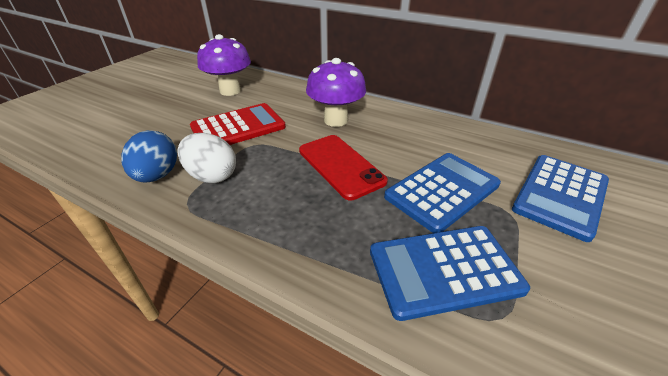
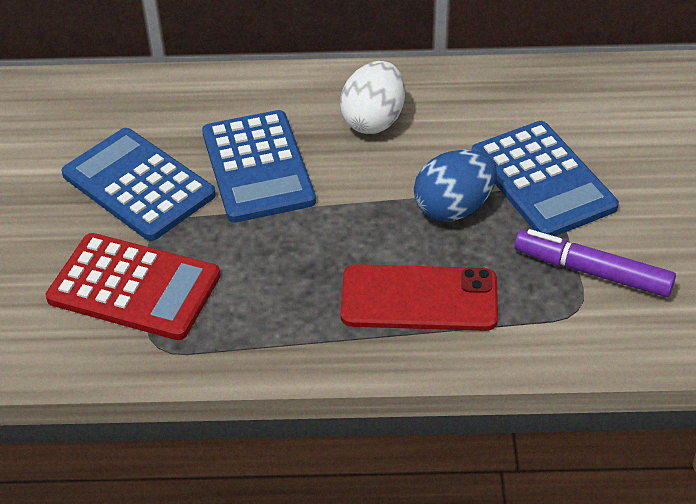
purple marker: none = 0 -> [514,229,676,297] = 1
purple mushroom: [197,34,251,96] [306,58,366,127] = 2 -> none = 0

